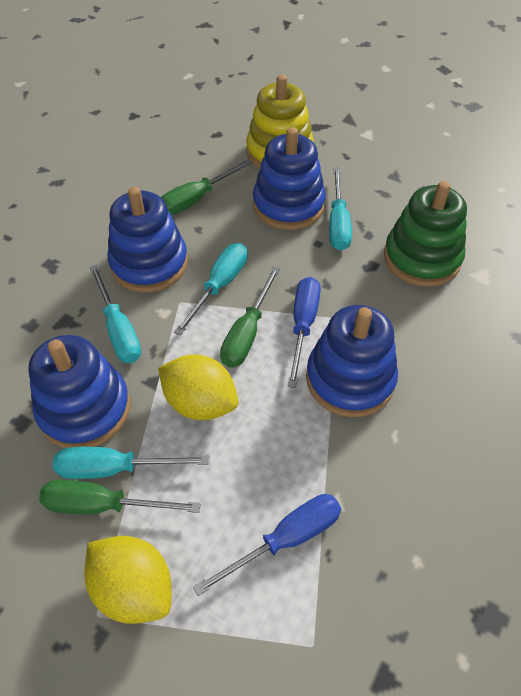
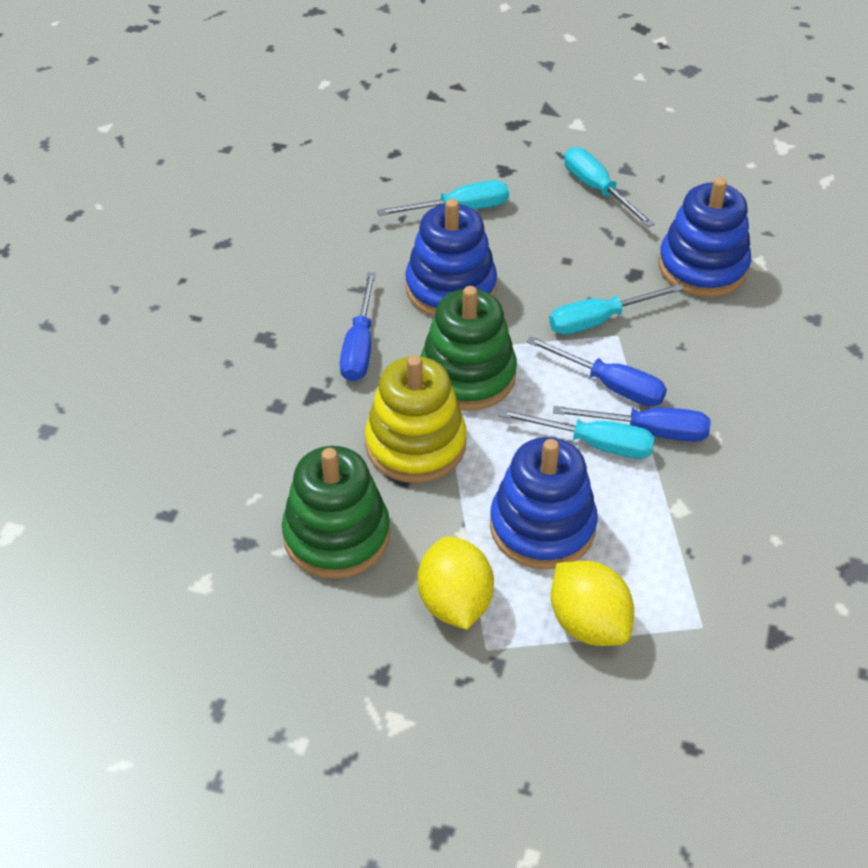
blue screwdriver: [193,494,341,596] [287,277,321,388] = 2 -> [340,272,376,382] [527,336,667,406] [553,406,711,442] = 3
blue stacking toy: [28,335,130,448] [107,187,188,293] [253,127,326,230] [306,305,398,417] = 4 -> [405,199,497,317] [490,437,598,570] [658,177,751,297] = 3
green screwdriver: [39,479,201,514] [161,159,252,215] [220,266,280,367] = 3 -> none = 0
green stacking toy: [384,181,467,287] = 1 -> [282,446,390,579] [420,286,517,411] = 2

